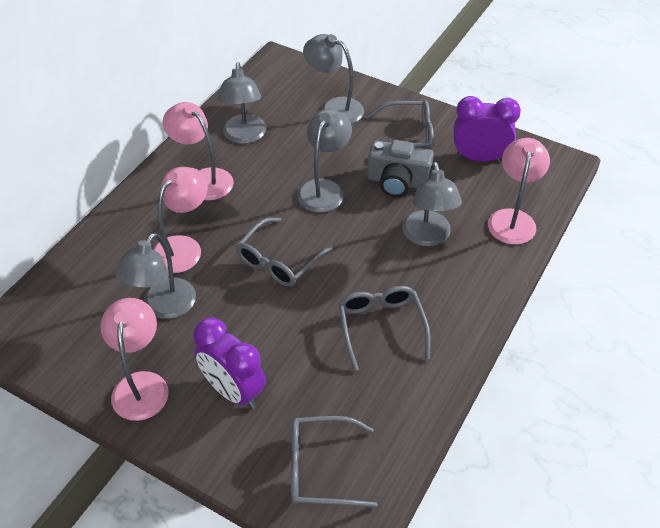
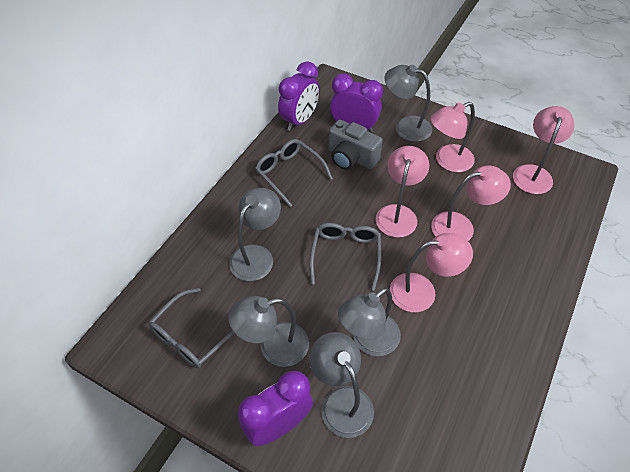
grey glasses: [236,217,334,287] [291,416,378,508] [338,286,431,371] [367,100,434,150] = 4 -> [148,288,235,368] [255,139,333,207] [310,223,381,291] = 3
pink lamp: [100,298,169,421] [153,167,208,273] [163,102,234,201] [488,138,550,245] = 4 -> [376,146,429,238] [390,233,473,312] [430,102,475,172] [431,165,511,241] [513,106,574,194] = 5
purple clock: [193,318,266,409] [454,96,521,162] = 2 -> [238,371,313,446] [278,61,320,131] [330,73,383,133] = 3

